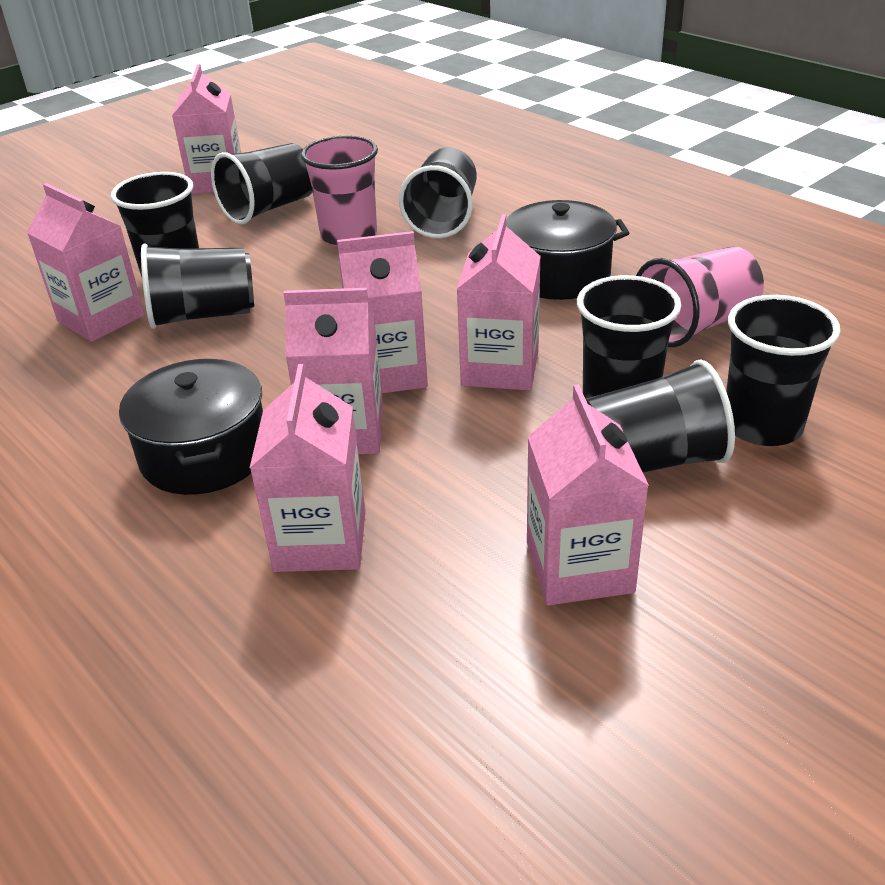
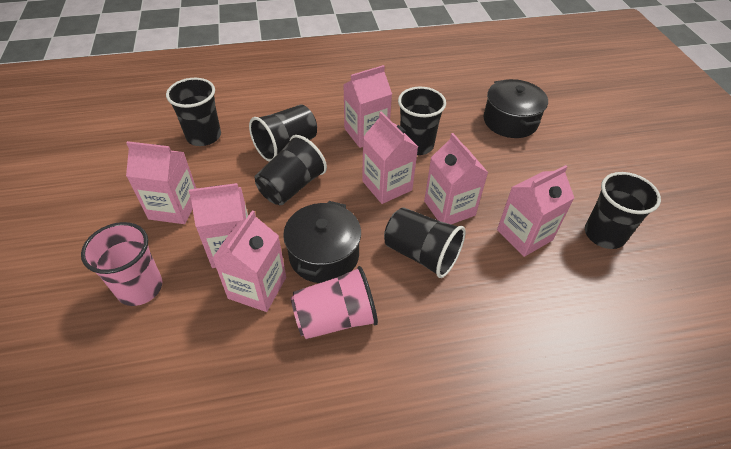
black cup: [111,172,199,277] [141,244,254,329] [211,143,312,224] [399,148,477,238] [577,275,681,399] [586,360,735,472] [726,295,841,446] = 7 -> [166,78,221,146] [249,104,317,162] [255,135,327,205] [384,207,466,278] [398,87,446,155] [585,172,661,249] = 6

